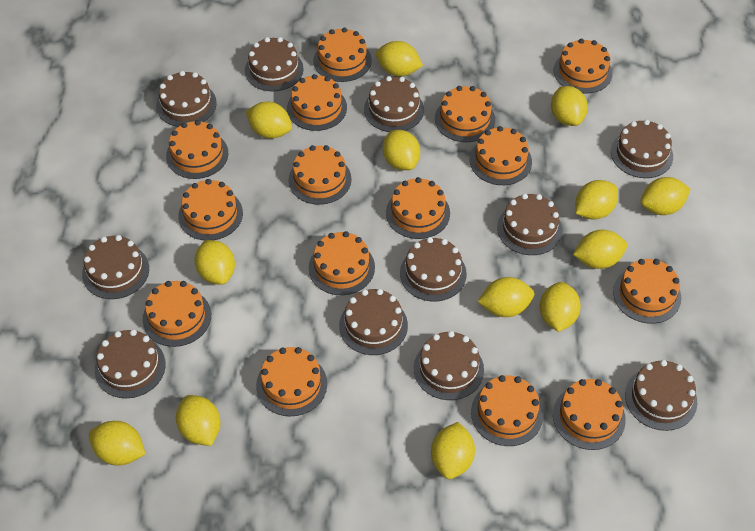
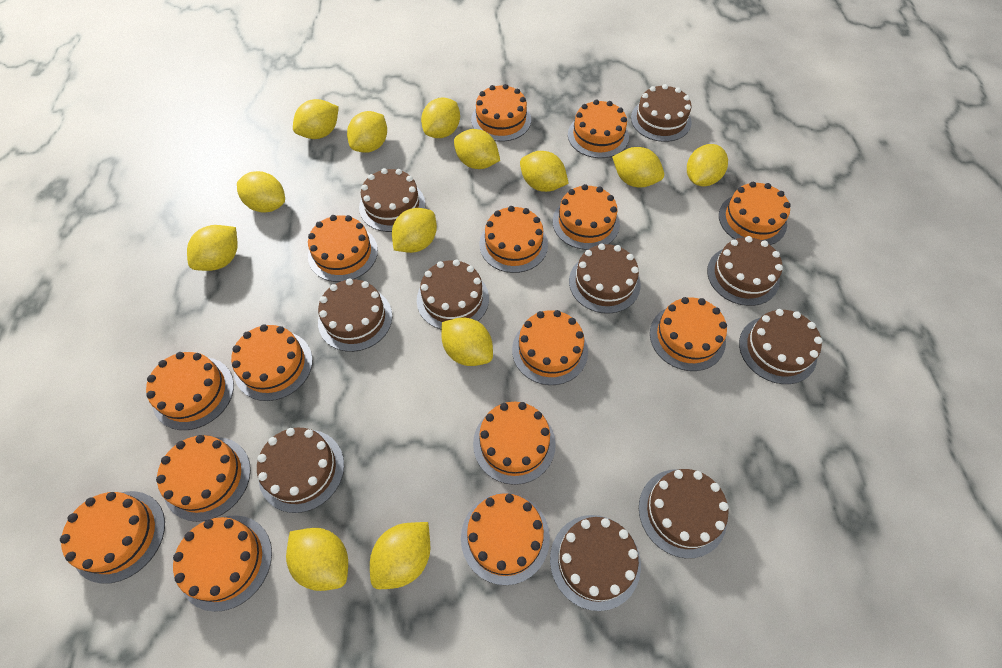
brown cake: [82,235,149,299] [95,329,166,398] [156,71,217,127] [245,37,304,91] [339,289,408,355] [364,76,424,132] [400,237,467,301] [414,331,484,400] [497,193,562,255] [611,120,673,178] [625,360,697,431] = 11 -> [257,428,344,513] [318,279,392,352] [359,168,425,232] [417,259,489,330] [550,515,641,611] [569,243,641,314] [631,84,692,142] [639,469,728,558] [707,236,783,306] [739,309,822,384] = 10

